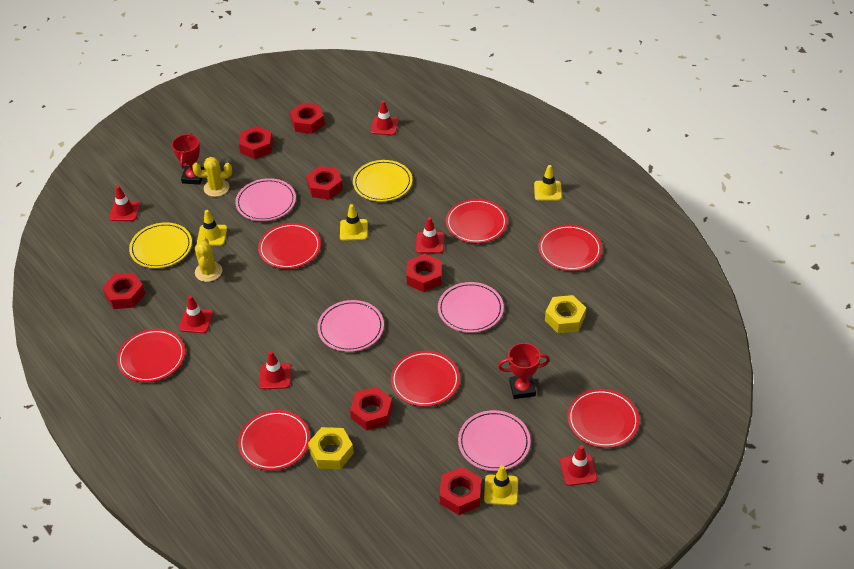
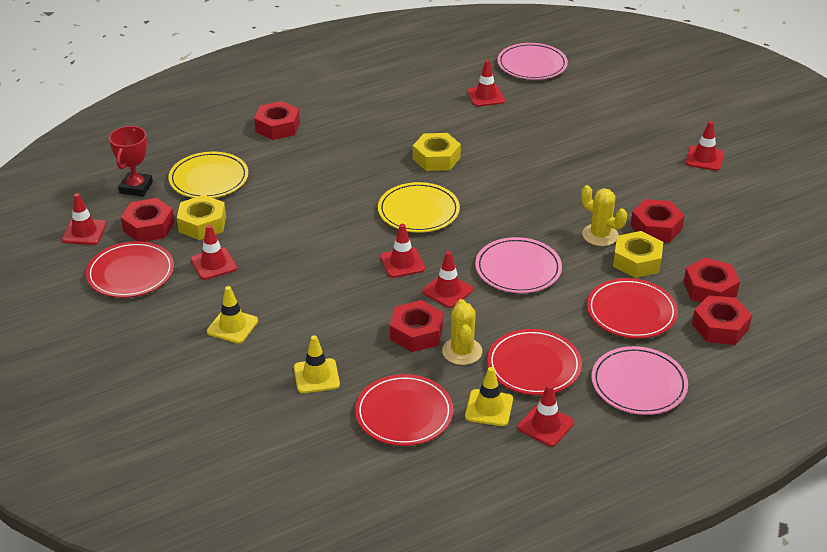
pink plate: [235,178,296,221] [317,300,384,352] [438,282,504,333] [458,410,531,471] = 4 -> [475,237,562,293] [497,43,568,80] [591,346,688,415] = 3
red nut: [102,273,145,309] [239,126,273,159] [290,103,325,134] [306,166,343,200] [350,387,393,430] [406,254,442,292] [440,467,481,515] = 7 -> [121,198,175,242] [254,101,300,140] [390,300,443,352] [631,199,685,242] [683,258,740,302] [692,295,752,345] = 6
red plate: [117,329,185,382] [238,410,310,471] [258,223,321,269] [391,351,460,407] [446,199,508,243] [538,224,602,271] [567,389,640,448] = 7 -> [86,241,174,298] [355,374,453,446] [487,329,582,395] [587,278,678,339] = 4
red traffic cone: [109,186,140,221] [179,296,213,333] [259,351,291,389] [371,100,399,135] [416,217,444,253] [560,445,598,486] = 6 -> [62,193,107,245] [191,225,237,280] [380,224,425,278] [422,251,473,308] [467,60,505,107] [518,384,574,447] [685,121,724,171] = 7
red trophy: [172,133,204,185] [498,343,550,399] = 2 -> [109,126,153,197] = 1
yellow nut: [308,427,354,469] [545,295,586,333] = 2 -> [177,195,226,240] [413,133,461,171] [613,231,663,278] = 3
yellow traffic cone: [197,210,227,246] [340,204,368,241] [484,465,518,505] [534,165,562,201] = 4 -> [207,286,258,344] [294,335,340,393] [465,367,513,426] = 3

